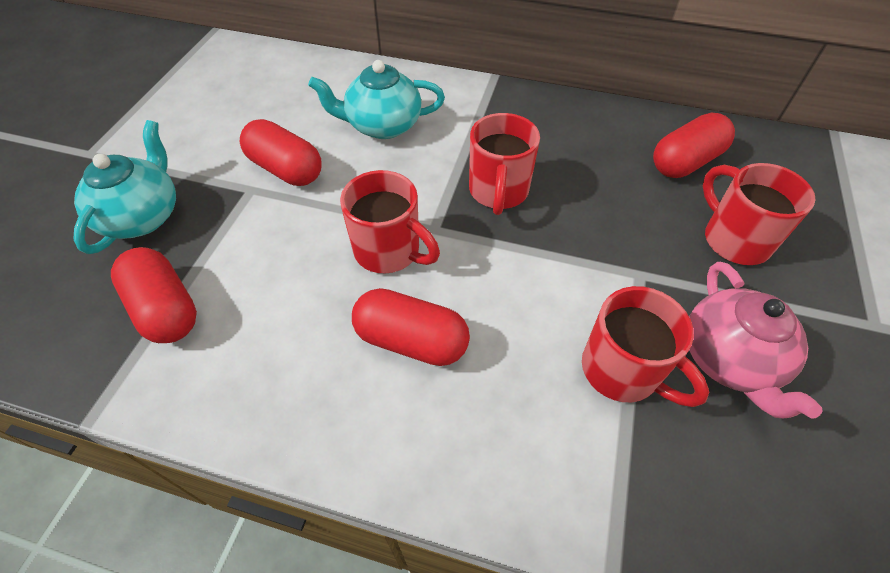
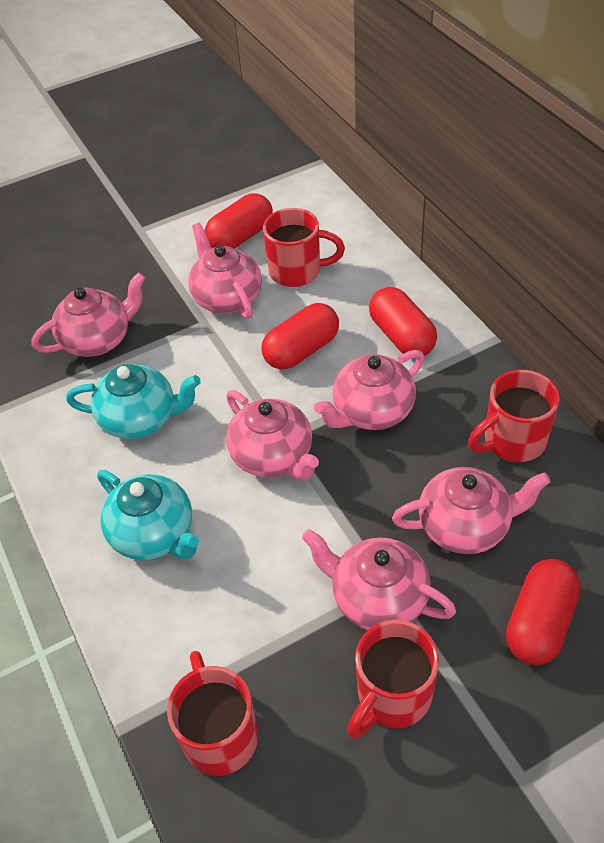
pink teapot: [689,262,822,419] = 1 -> [32,272,145,357] [188,223,262,319] [226,390,319,480] [302,529,456,630] [314,350,425,430] [392,467,551,554] = 6

